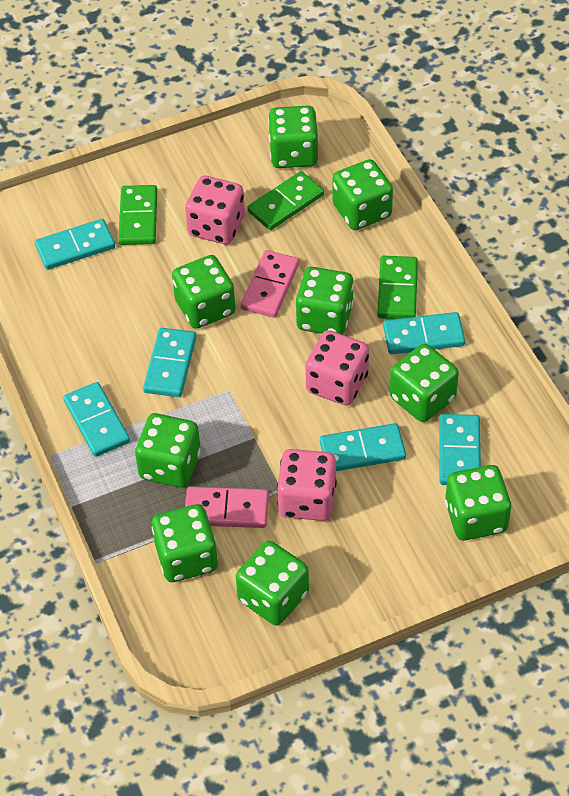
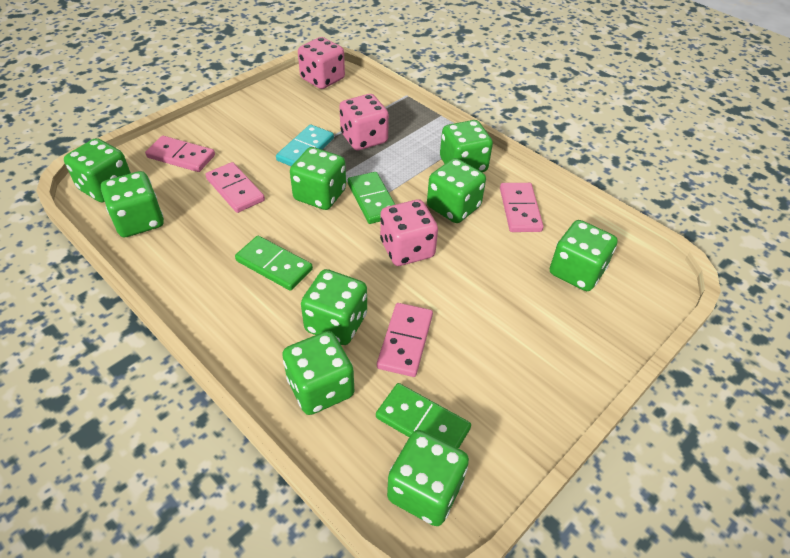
pink domino: [185,487,269,528] [241,250,299,318] = 2 -> [145,136,215,172] [205,162,265,213] [377,303,433,377] [500,183,544,232] = 4
turquoise domino: [35,219,115,270] [63,382,130,457] [143,328,196,397] [320,423,406,471] [383,312,465,354] [440,414,481,485] = 6 -> [276,124,334,166] = 1

